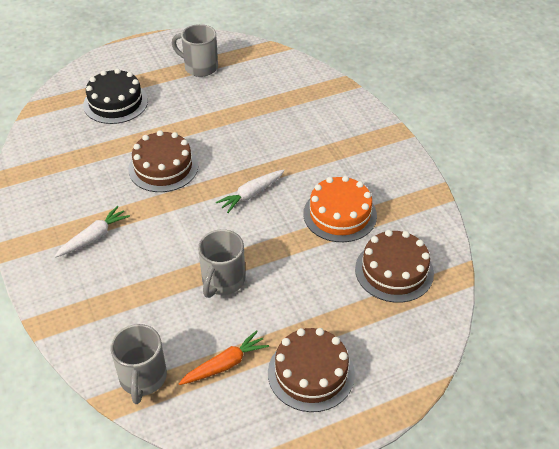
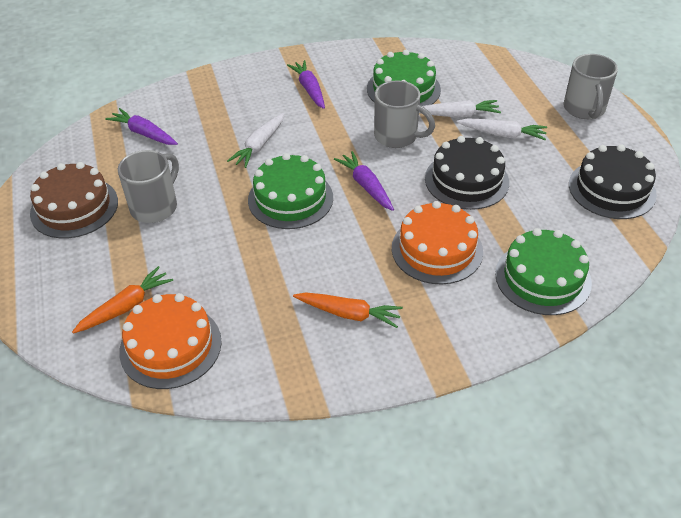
black cake: [83,68,148,124] = 1 -> [425,136,509,210] [569,144,657,219] = 2
brown cake: [128,130,198,192] [268,328,355,412] [355,230,434,303] = 3 -> [30,162,118,238] = 1
green cake: none = 0 -> [248,153,333,229] [367,50,441,106] [495,228,592,315] = 3
orange cake: [303,176,377,242] = 1 -> [119,293,222,389] [392,201,483,284] = 2
orange carrot: [179,330,269,385] = 1 -> [72,266,173,334] [293,292,403,328] = 2
purple carrot: none = 0 -> [105,108,178,145] [287,60,325,109] [334,151,394,211] = 3
white carrot: [54,206,130,258] [216,169,285,213] = 2 -> [227,113,284,168] [419,100,501,117] [457,119,547,141] = 3

